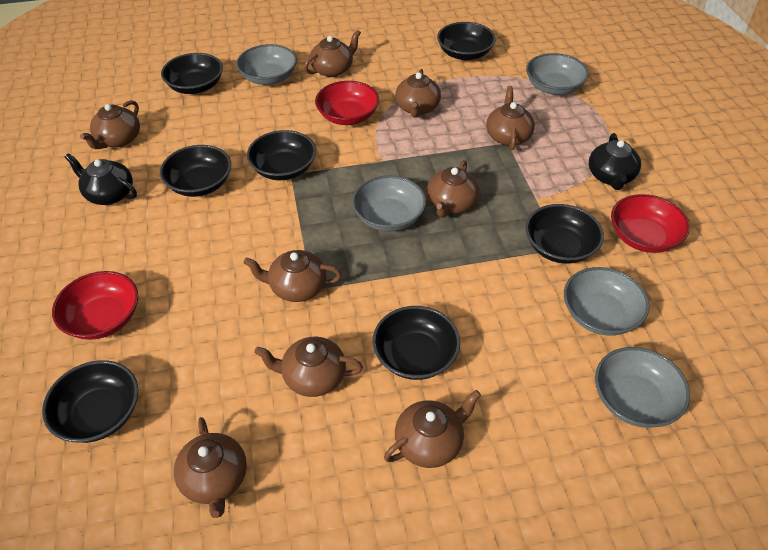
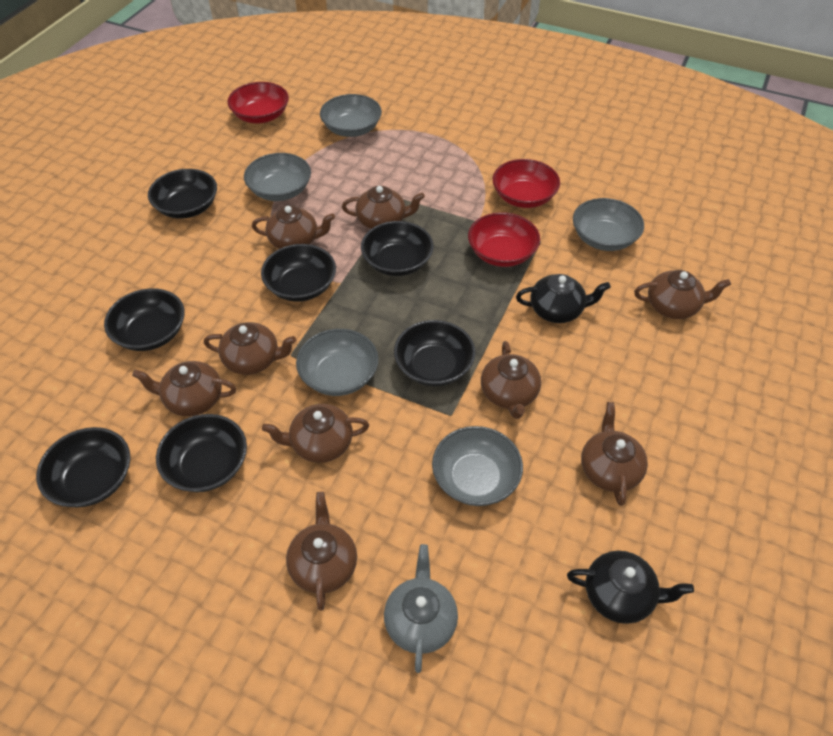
grey teapot: none = 0 -> [384,544,458,673] = 1

